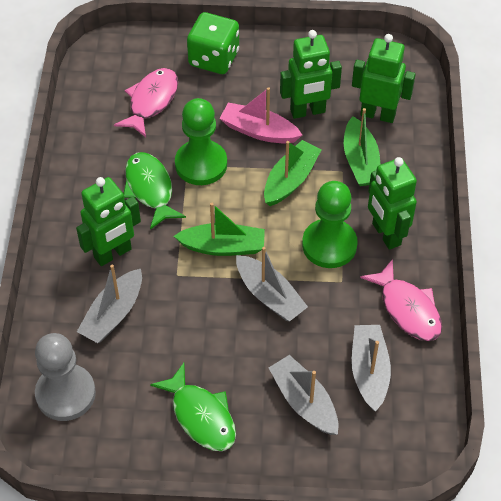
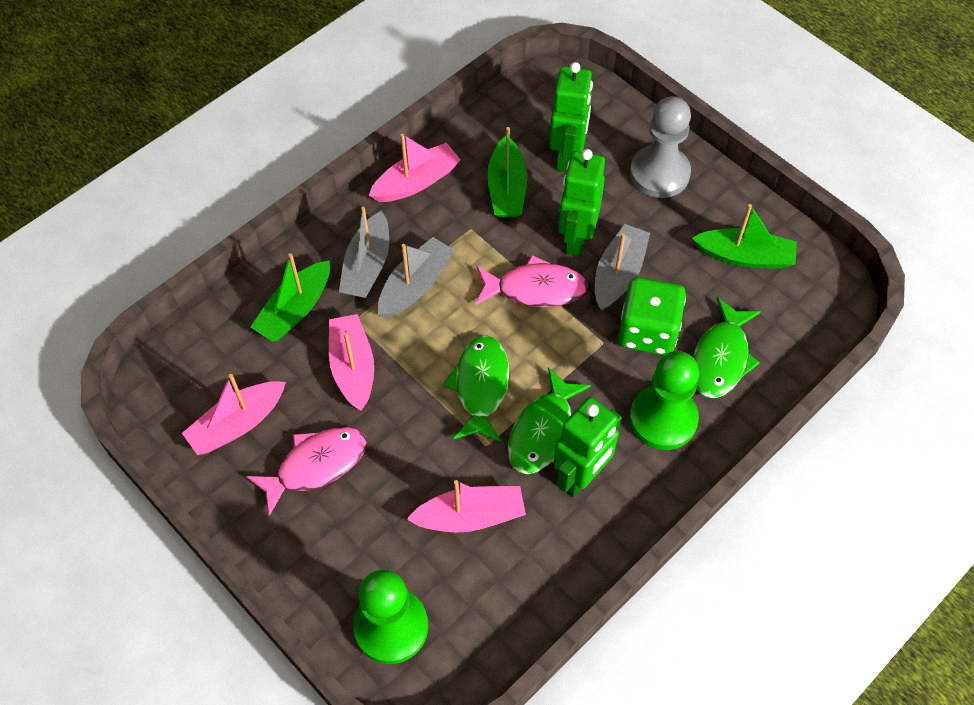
green fish: [123,152,186,230] [150,363,236,451] = 2 -> [443,335,509,443] [508,367,591,474] [693,297,761,398] = 3
green robot: [76,177,141,266] [280,30,342,119] [352,34,416,123] [368,157,417,250] = 4 -> [549,62,593,172] [553,397,622,497] [558,149,605,257] = 3
grey boat: [77,265,142,343] [236,247,308,321] [269,355,338,435] [352,325,391,411] = 4 -> [339,207,389,298] [378,237,455,318] [595,224,650,310] = 3
pink boat: [220,87,302,144] = 1 -> [182,374,286,455] [329,314,374,411] [368,134,460,202] [407,480,526,533] = 4

